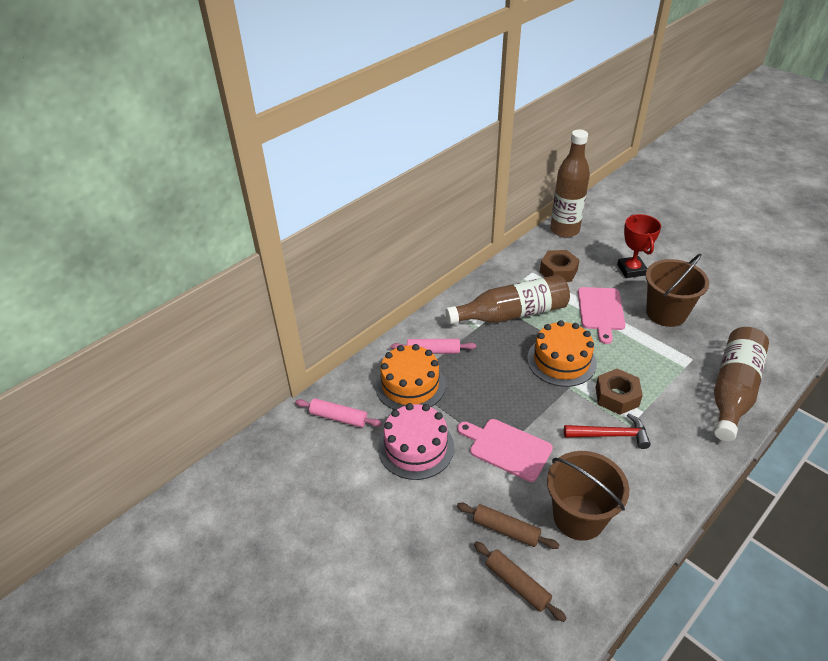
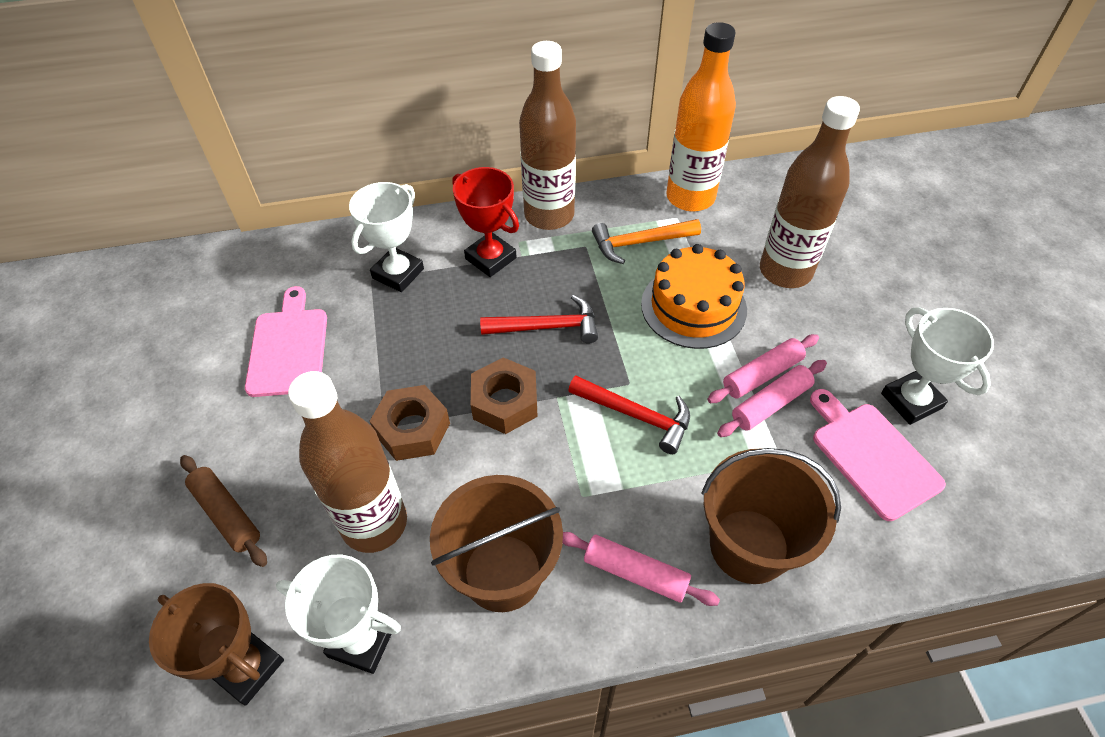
brown rolling pin: [457,503,559,549] [474,541,566,622] = 2 -> [180,455,267,567] = 1
brown trophy: none = 0 -> [149,583,284,706] = 1
orange bottle: none = 0 -> [666,22,736,212] = 1
orange cake: [375,344,446,410] [527,320,597,387] = 2 -> [641,244,747,349] = 1
orange hammer: none = 0 -> [592,219,701,264] = 1
pink cake: [378,403,454,480] = 1 -> none = 0
pink rolling pin: [295,398,382,428] [391,339,476,354] = 2 -> [563,532,720,606] [707,334,819,403] [717,360,827,437] = 3
red hammer: [564,413,651,449] = 1 -> [480,295,598,343] [568,376,690,454] = 2
white trophy: none = 0 -> [276,555,401,674] [349,182,424,292] [881,307,994,425] = 3

